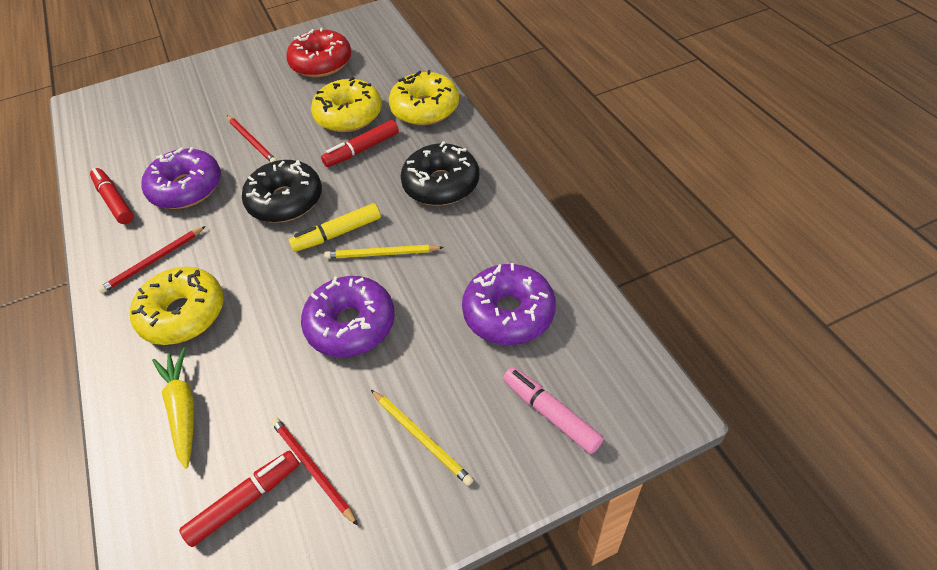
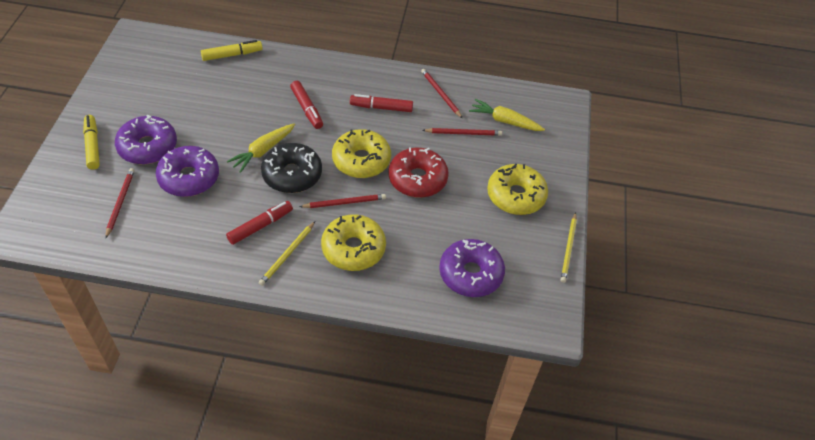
black donut: [242,160,322,223] [401,141,479,206] = 2 -> [261,143,322,193] = 1
pink marker: [503,367,604,454] = 1 -> none = 0
red pencil: [98,226,206,293] [227,116,277,162] [271,417,358,526] = 3 -> [105,168,135,239] [300,194,386,208] [421,69,462,118] [423,128,502,136] = 4
yellow carrot: [152,348,194,469] = 1 -> [227,124,295,173] [469,99,545,131] = 2
yellow marker: [289,203,381,252] = 1 -> [83,115,100,170] [201,40,263,61] = 2

